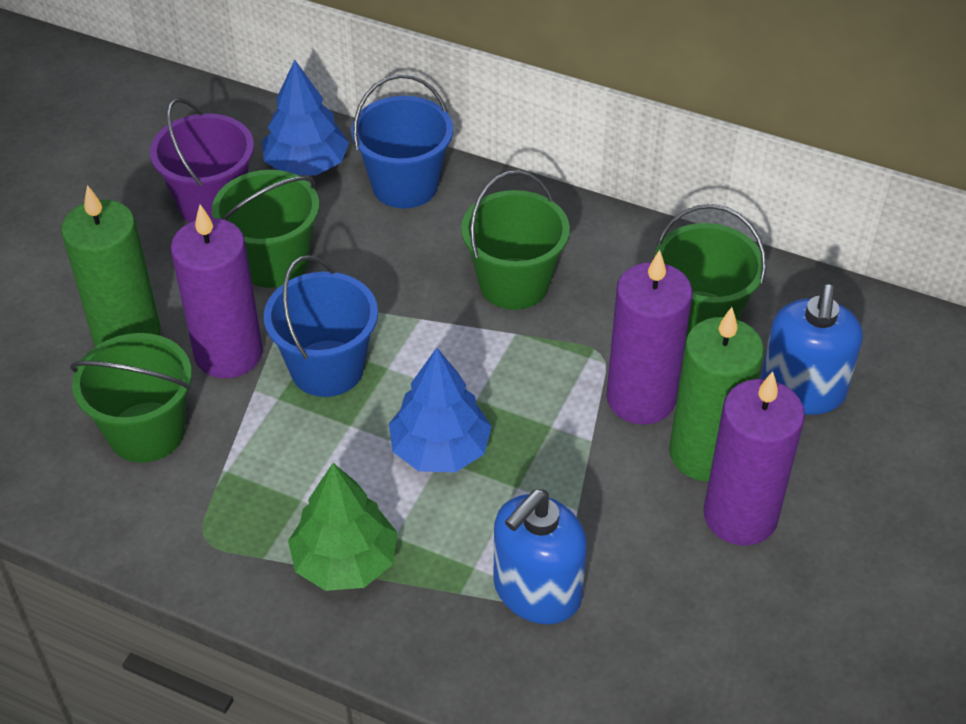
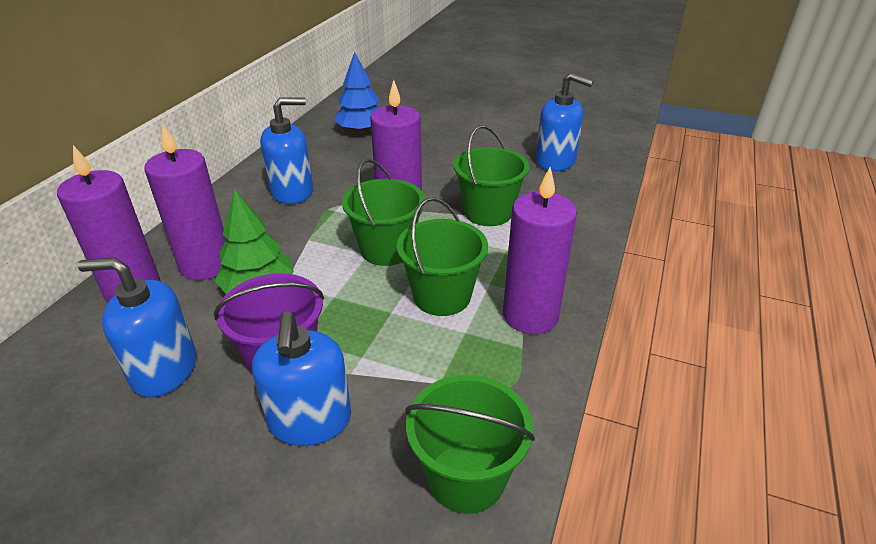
blue bucket: [264,255,378,397] [351,74,453,208] = 2 -> none = 0
blue soap dispenser: [493,489,587,624] [760,284,863,415] = 2 -> [78,257,197,397] [252,311,351,446] [260,97,313,204] [536,73,594,171] = 4
blue tree: [262,60,349,176] [389,348,492,472] = 2 -> [334,52,380,133] = 1
green candle: [61,185,161,347] [669,307,764,481] = 2 -> none = 0
purple candle: [171,205,263,378] [606,250,693,425] [704,371,805,546] = 3 -> [57,145,161,302] [145,123,226,280] [370,80,422,216] [503,167,577,334] = 4

